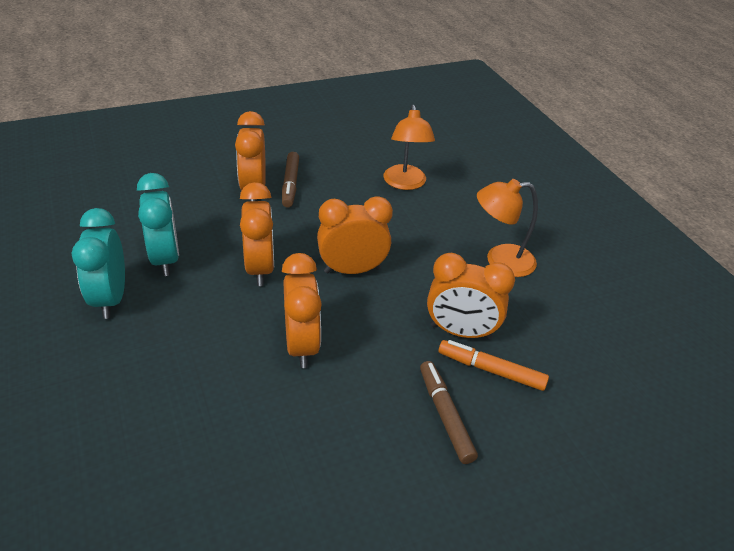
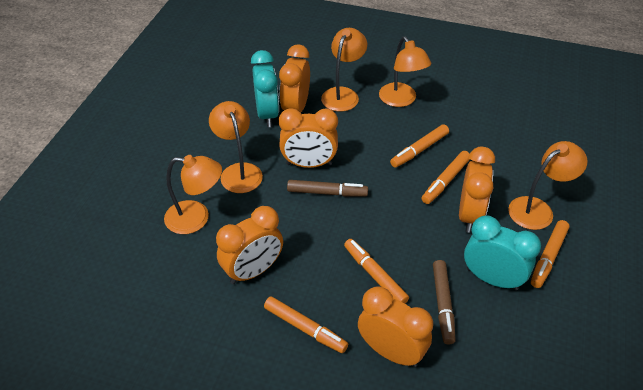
orange lamp: [383,105,435,190] [477,179,538,277] = 2 -> [164,155,222,234] [209,101,263,193] [321,28,367,112] [379,36,431,107] [508,141,587,230] = 5
orange marker: [438,340,549,391] = 1 -> [264,296,348,353] [344,239,409,304] [390,124,449,168] [422,151,470,204] [531,220,570,288] = 5

